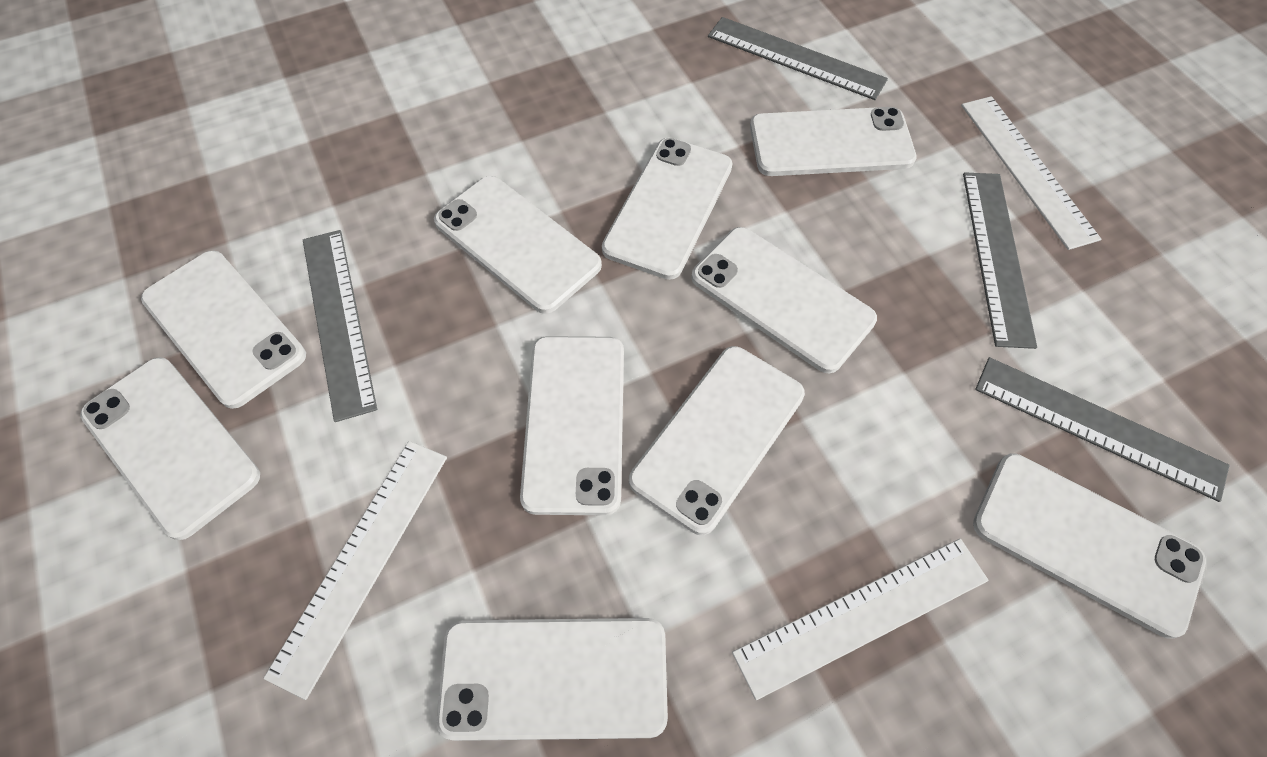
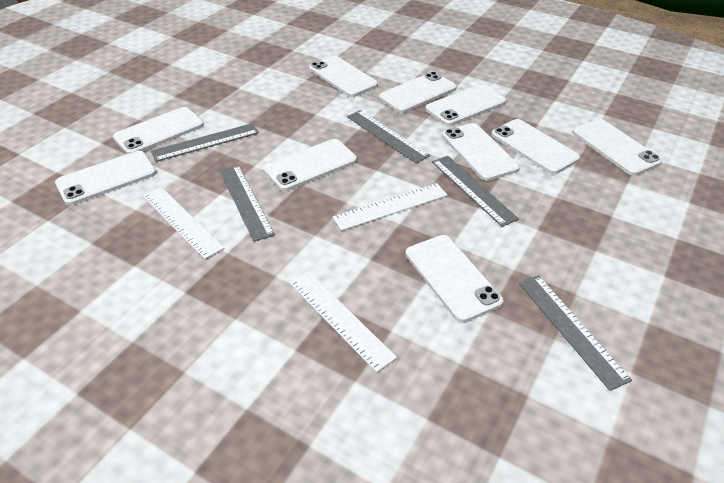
grey ruler: [303,230,377,422] [708,17,888,100] [963,172,1037,349] [975,357,1230,502] = 4 -> [151,123,259,162] [219,165,275,241] [347,110,430,164] [432,156,519,227] [519,275,632,391] = 5

